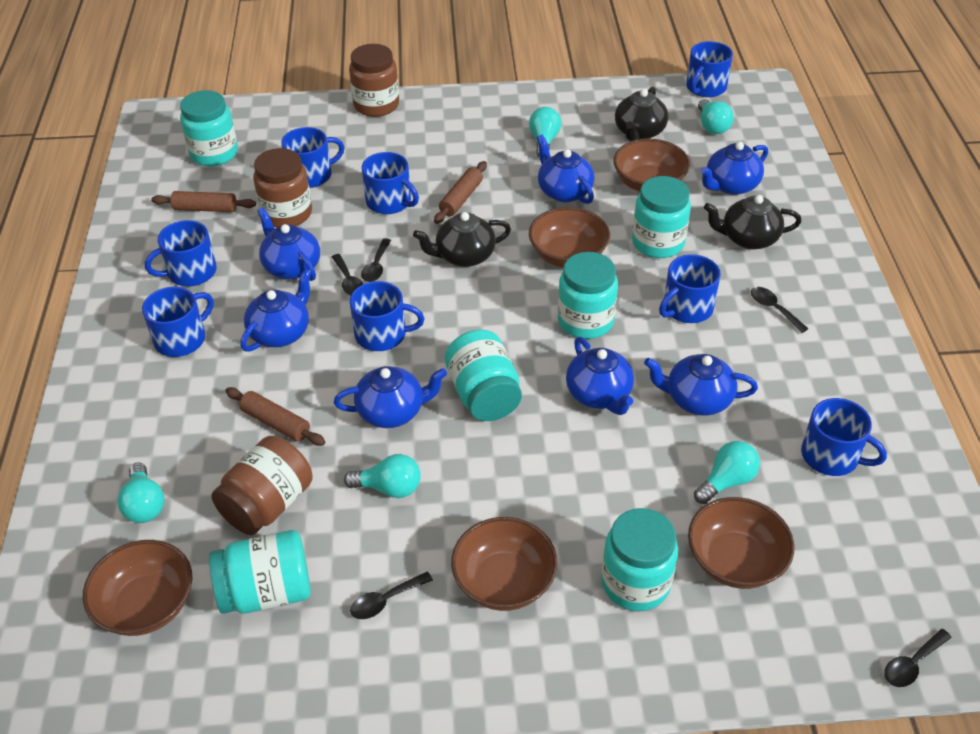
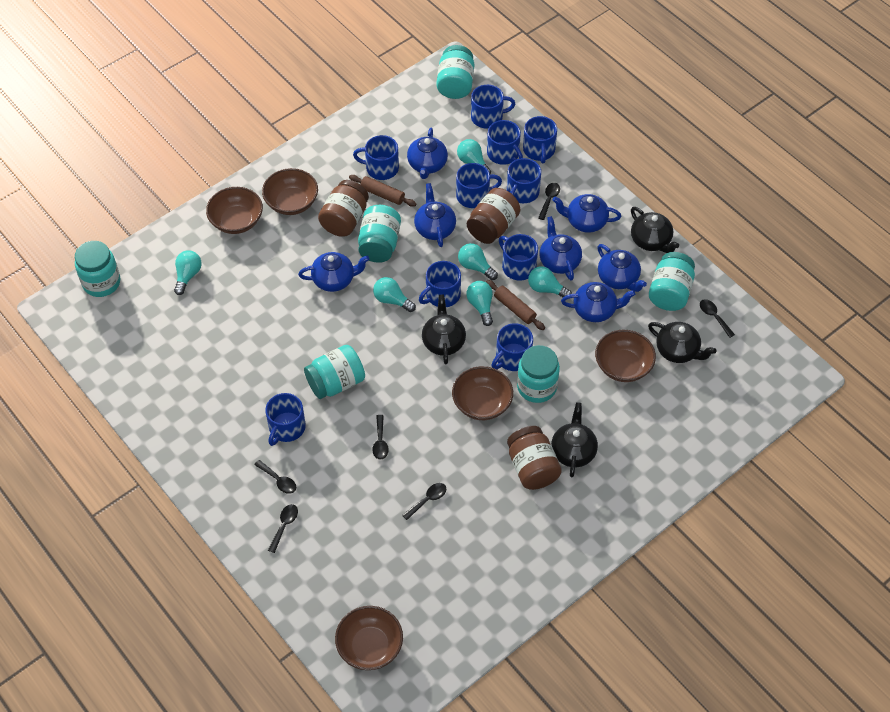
black spoon: [332,254,363,295] [350,572,433,619] [361,238,391,282] [751,287,808,333] [884,629,952,687] = 5 -> [254,460,296,494] [268,504,298,553] [372,415,389,460] [402,483,446,520] [538,183,560,220] [700,299,735,338] = 6
black teapot: [413,212,511,267] [615,86,668,141] [704,195,802,250] = 3 -> [422,294,466,364] [551,402,598,477] [631,207,679,253] [648,322,717,363] = 4
blue mug: [142,287,214,357] [145,220,217,286] [281,127,344,188] [350,281,424,351] [362,152,419,214] [659,254,721,323] [686,41,733,97] [801,398,887,476] = 8 -> [265,393,306,446] [353,135,399,180] [419,261,461,307] [456,163,502,208] [471,85,515,129] [487,120,523,165] [491,323,533,371] [499,234,538,281] [507,158,541,203] [523,116,557,163] = 10
brown rolling pin: [151,191,256,212] [225,387,325,446] [434,161,487,224] = 3 -> [349,175,416,207] [486,280,545,330] = 2
turquoise light bulb: [117,462,164,523] [344,454,421,498] [529,107,561,158] [694,441,760,504] [698,99,734,134] = 5 -> [174,250,202,295] [373,277,416,312] [457,139,491,174] [458,243,498,280] [466,281,493,326] [528,266,572,297] = 6

